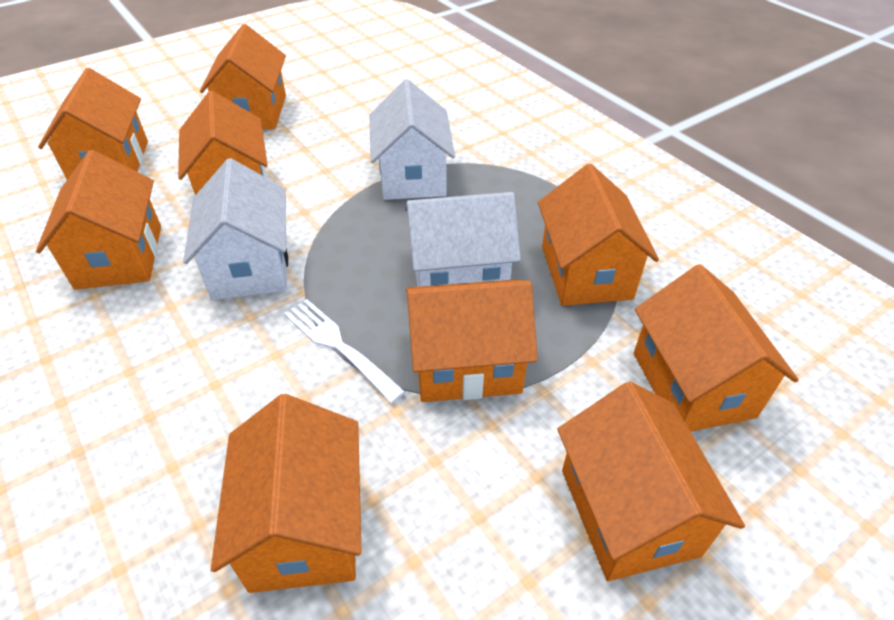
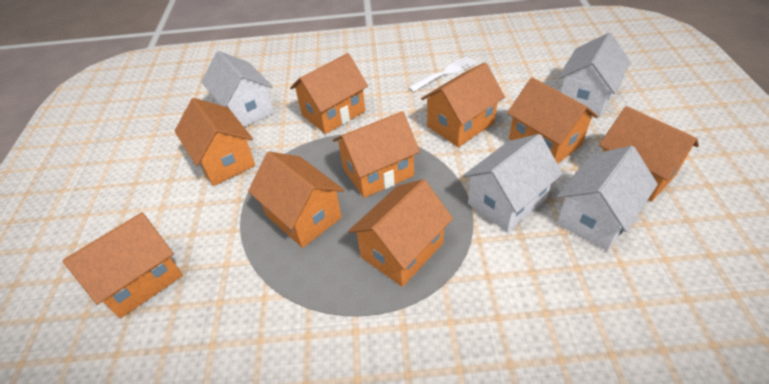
white house: [183,158,288,300] [369,79,455,200] [405,192,521,287] = 3 -> [201,51,274,127] [463,134,563,233] [557,146,658,251] [558,33,631,117] = 4

